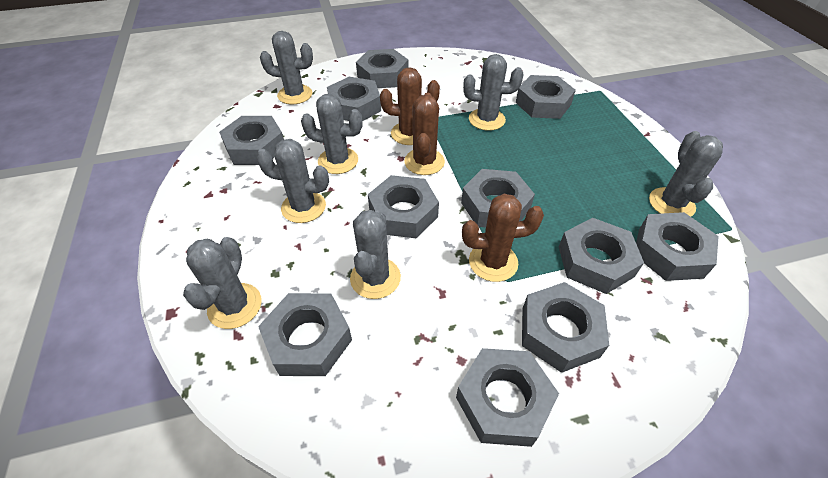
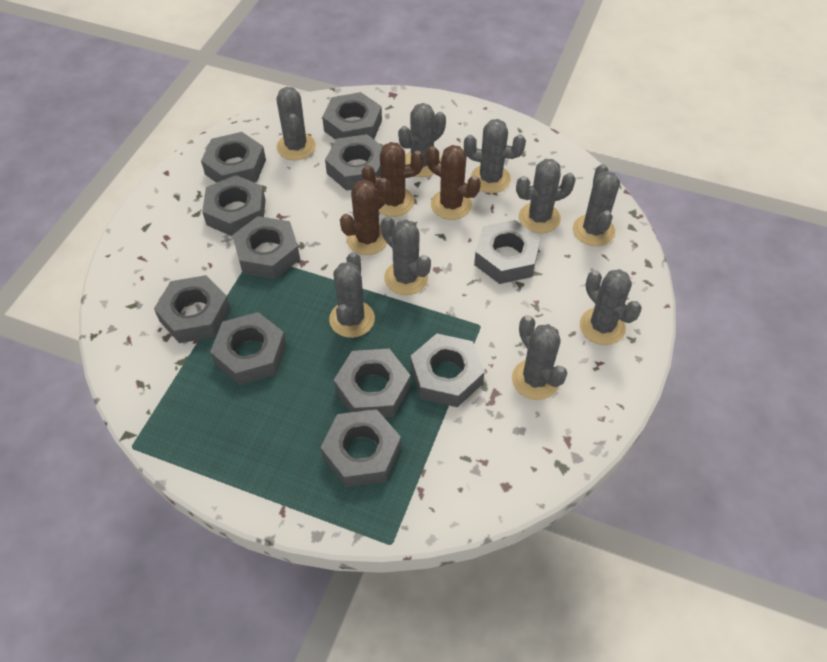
grey cactus: [183,237,262,329] [256,139,329,223] [260,31,313,104] [301,94,363,174] [350,210,401,299] [463,54,524,131] [649,131,723,217] = 7 -> [277,87,316,160] [329,252,375,338] [381,216,431,295] [398,103,446,177] [464,119,526,193] [512,315,567,400] [516,159,576,234] [573,164,620,246] [580,269,642,345] = 9

